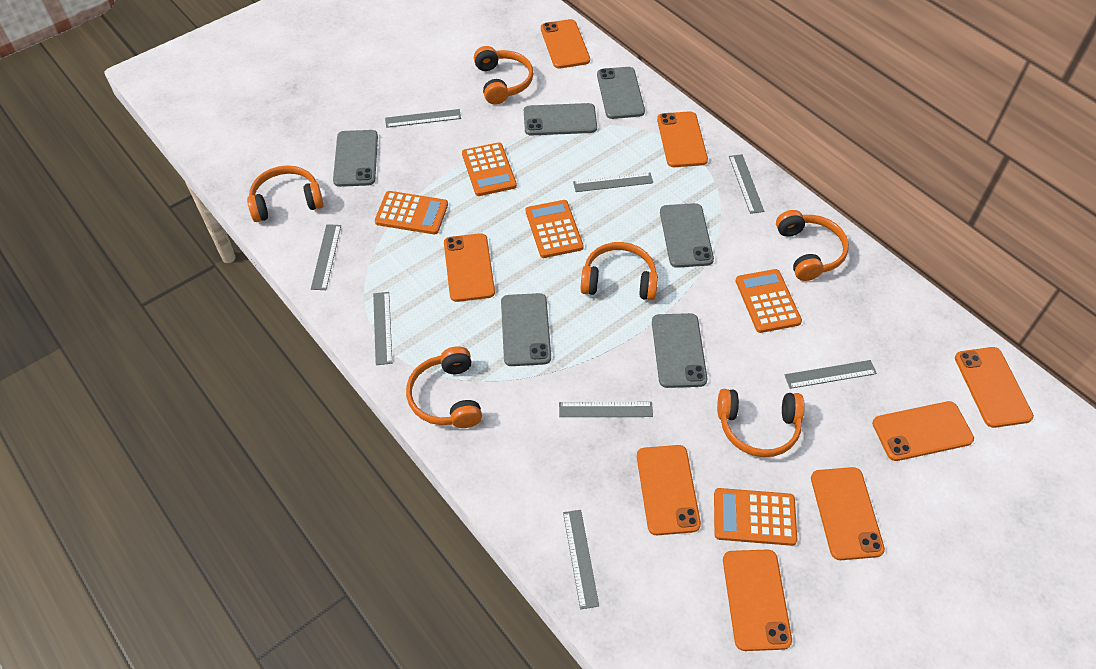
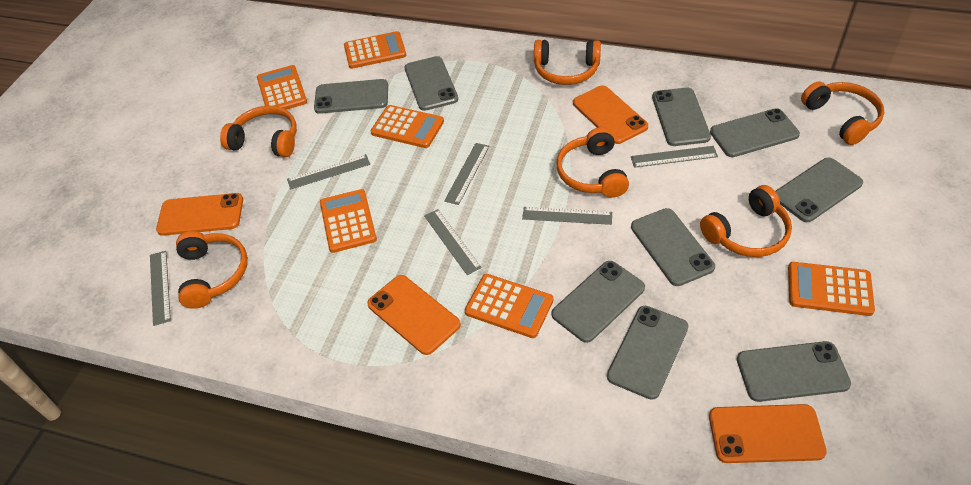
grey phone: [333,130,378,187] [501,293,551,366] [524,103,597,136] [597,67,645,119] [652,313,707,388] [660,203,714,268] = 6 -> [314,79,388,114] [405,56,458,111] [552,261,645,343] [607,306,688,400] [631,208,715,286] [652,88,711,146] [710,108,800,157] [737,341,851,402] [775,158,863,222] = 9
grey ruler: [311,224,341,290] [373,292,392,365] [385,109,461,128] [559,402,653,417] [563,510,599,609] [573,172,653,192] [729,154,764,214] [785,360,877,389] = 8 -> [150,251,171,326] [287,154,370,190] [424,209,482,275] [444,143,490,205] [522,207,612,225] [631,146,718,168] = 6
orange calculator: [375,191,448,234] [462,142,517,196] [526,200,584,258] [714,488,797,546] [736,269,802,333] = 5 -> [257,65,307,110] [320,189,377,253] [344,31,406,69] [371,105,444,148] [465,274,553,338] [788,262,875,316] = 6
orange phone: [444,233,495,302] [541,19,590,69] [637,445,701,535] [657,111,708,167] [723,549,792,651] [811,467,885,560] [872,401,974,461] [955,347,1034,428] = 8 -> [156,193,243,236] [367,275,461,355] [573,85,648,144] [709,404,827,463] = 4

